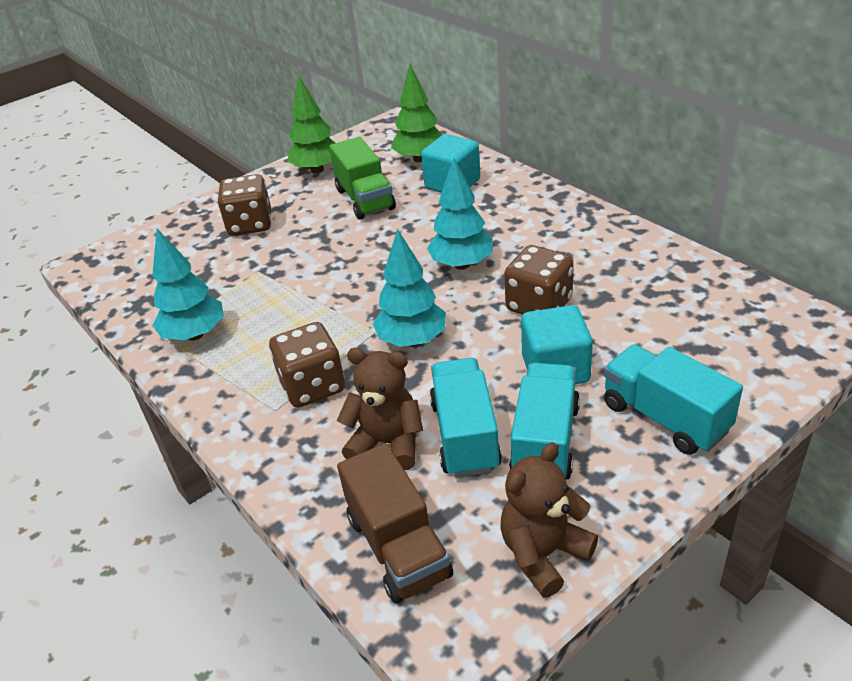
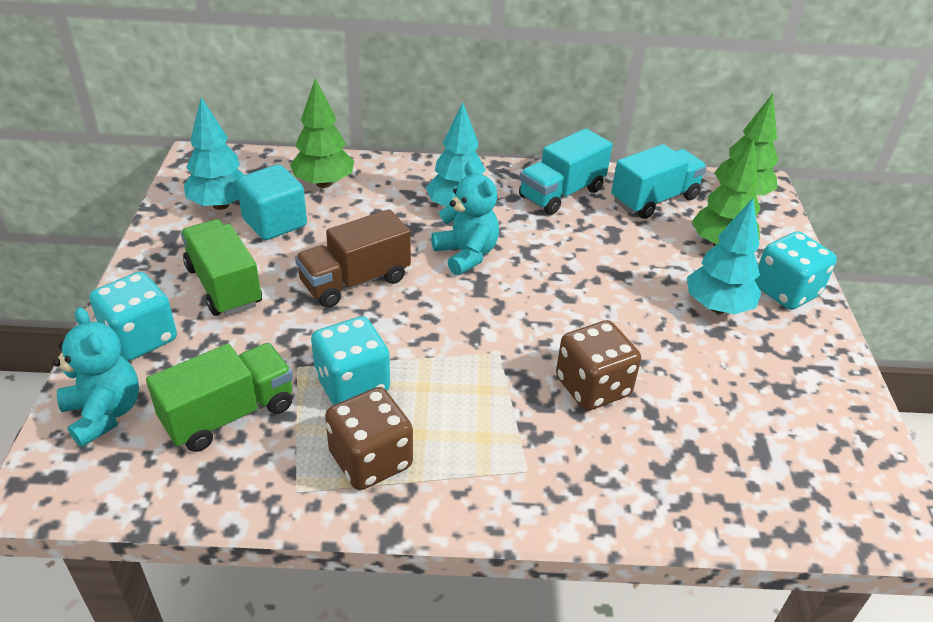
brown dice: [218,174,271,236] [269,322,345,408] [504,245,574,315] = 3 -> [325,387,413,490] [556,320,641,411] = 2
brown teddy bear: [337,348,423,470] [501,442,598,598] = 2 -> none = 0
green tree: [288,75,335,174] [391,64,442,162] = 2 -> [290,78,354,188] [692,139,761,246] [714,93,778,196] = 3
green truck: [329,137,396,220] = 1 -> [146,343,293,452] [180,219,262,316] = 2
turquoise cube: [421,134,480,193] [521,305,593,384] = 2 -> [236,165,307,240] = 1
turquoise dice: none = 0 -> [90,271,177,361] [311,316,390,405] [755,231,837,310] = 3
turquoise teddy bear: none = 0 -> [53,307,139,447] [431,162,499,275] = 2
turquoise truck: [430,358,502,477] [509,363,580,480] [603,345,743,455] = 3 -> [519,129,612,215] [611,144,707,219] = 2

